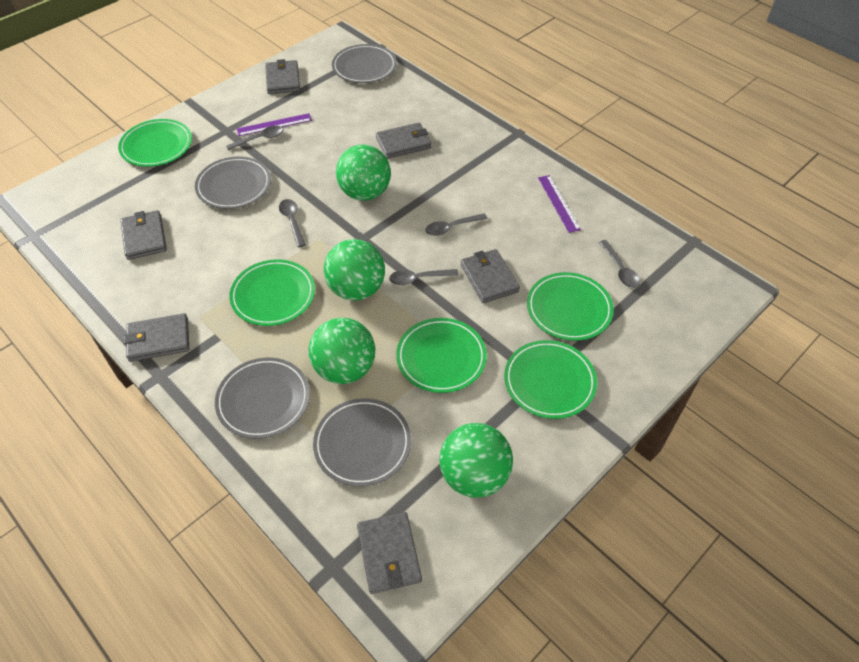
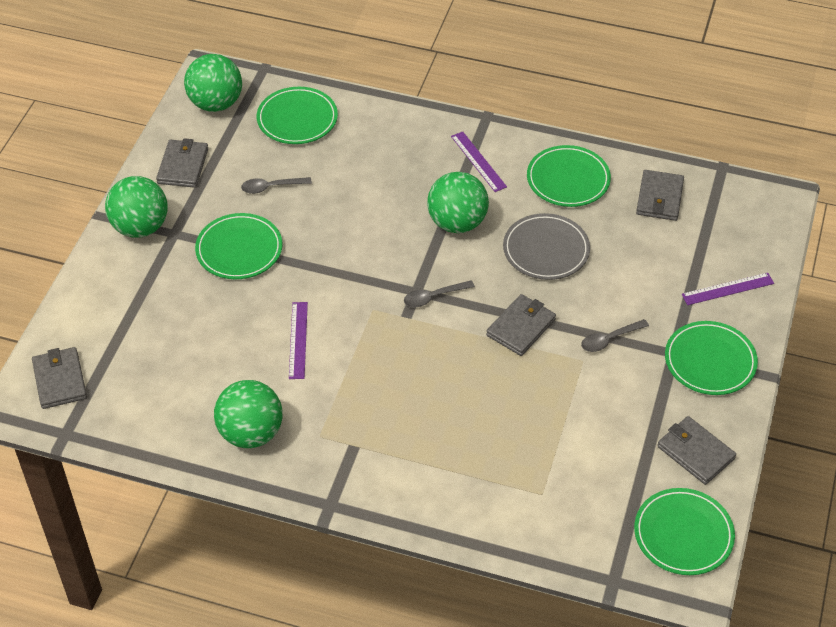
grey plate: [195,157,271,209] [215,357,310,439] [313,398,411,487] [332,44,397,83] = 4 -> [503,213,590,280] = 1
grey spoon: [226,126,284,151] [279,199,306,247] [389,269,459,285] [425,213,487,236] [599,240,640,288] = 5 -> [241,177,312,194] [404,280,475,307] [581,319,649,352] = 3
grey wallet: [120,210,167,260] [124,313,189,362] [265,59,300,94] [357,512,422,594] [376,123,431,159] [461,249,520,303] = 6 -> [32,347,87,409] [156,138,208,188] [486,294,556,356] [636,170,684,221] [657,416,736,485] = 5
purple ruler: [237,113,312,136] [538,175,581,233] = 2 -> [289,302,308,379] [451,132,507,192] [682,273,774,305] = 3

